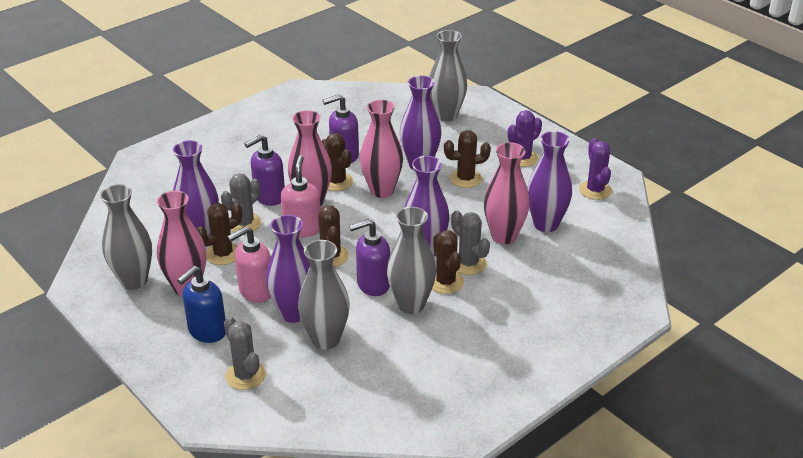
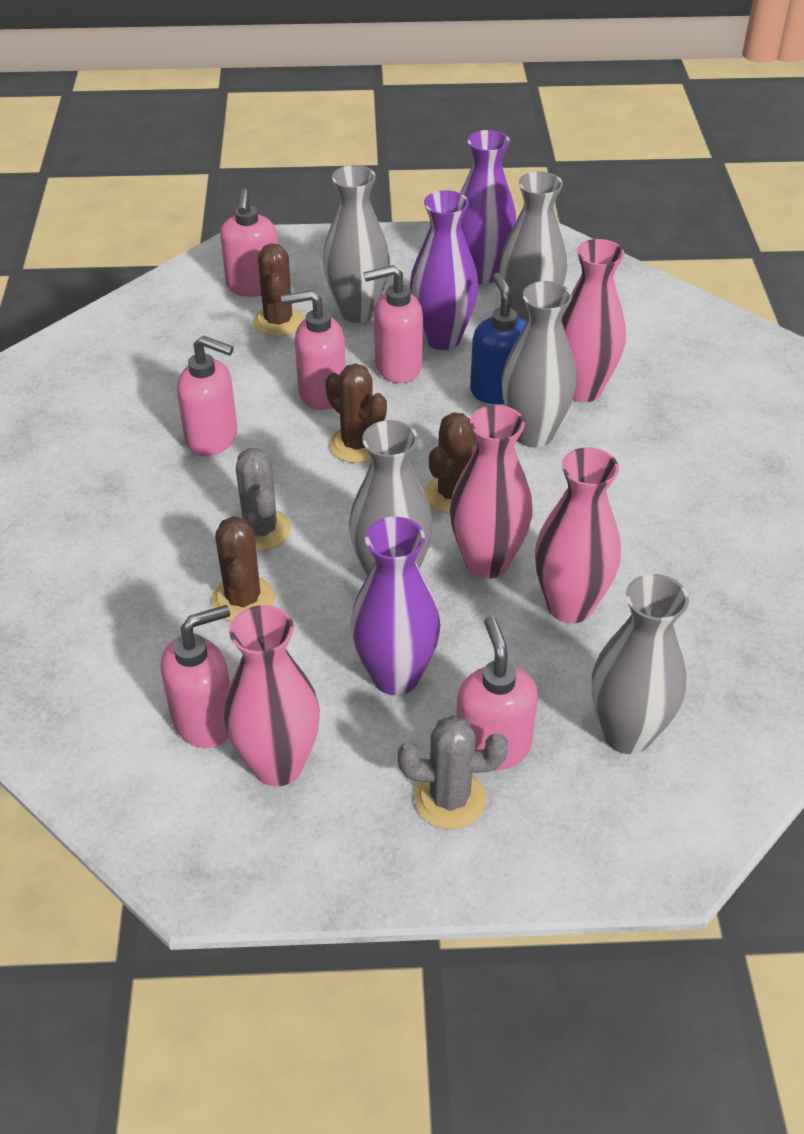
brown cactus: [197,203,242,265] [318,205,349,267] [322,133,353,191] [432,230,464,294] [444,130,491,188] = 5 -> [212,516,275,622] [253,243,304,337] [325,364,387,463] [424,412,477,514] = 4
grey cactus: [221,173,262,234] [224,316,266,390] [451,210,490,275] = 3 -> [236,448,291,551] [398,715,508,829] = 2
grey vase: [100,184,152,290] [298,240,350,350] [387,207,436,314] [429,30,467,121] = 4 -> [323,165,390,323] [349,420,433,576] [499,172,567,321] [502,281,576,447] [592,574,689,754] = 5
pink soap dispenser: [227,226,271,303] [281,155,321,238] = 2 -> [161,605,230,748] [177,336,237,456] [220,188,278,297] [281,290,346,410] [364,265,423,383] [456,616,538,771] = 6
purple cactus: [507,110,542,167] [579,138,612,200] = 2 -> none = 0
purple soap dispenser: [244,134,285,206] [323,94,359,163] [349,219,390,296] = 3 -> none = 0
purple vase: [173,140,219,235] [266,215,310,323] [400,76,441,170] [404,156,450,256] [527,131,572,232] = 5 -> [350,517,441,695] [410,190,478,350] [460,130,517,284] = 3

